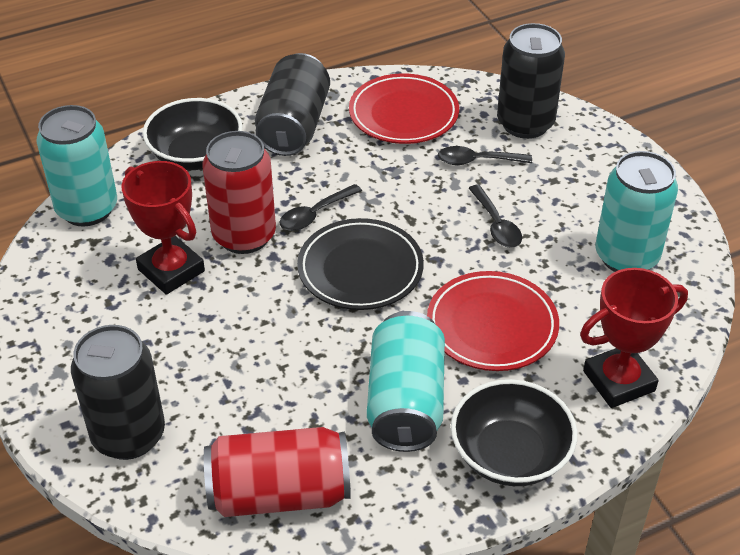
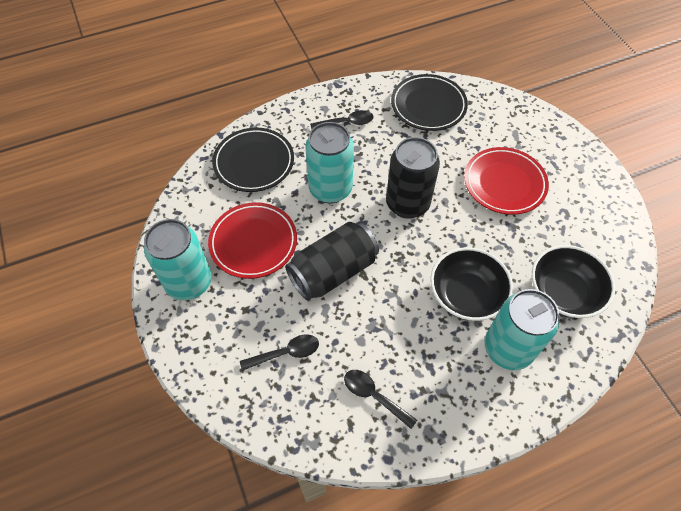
black can: [71,325,165,460] [255,53,330,156] [497,23,565,139] = 3 -> [285,222,379,301] [386,137,440,219] = 2
black plate: [297,218,424,310] = 1 -> [212,128,294,192] [391,74,468,131] = 2
red can: [203,131,276,254] [204,427,351,517] = 2 -> none = 0
red trophy: [121,161,205,295] [580,268,688,408] = 2 -> none = 0

